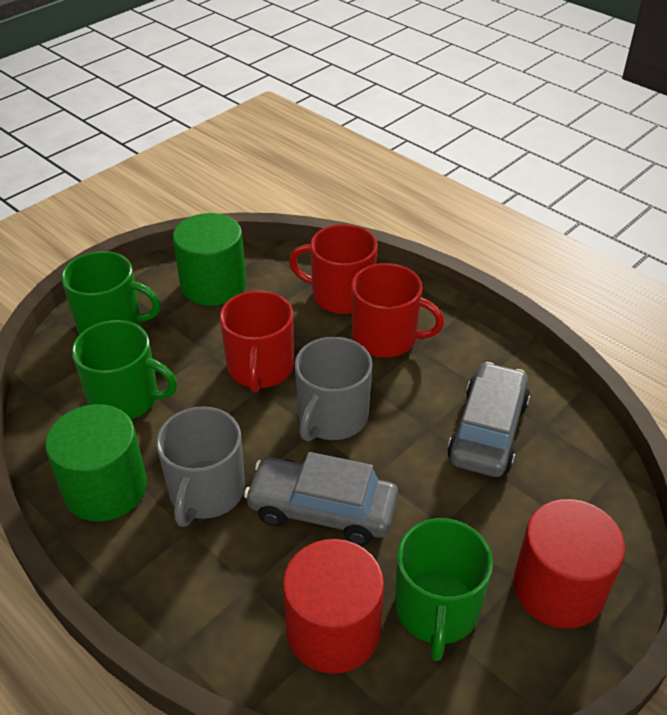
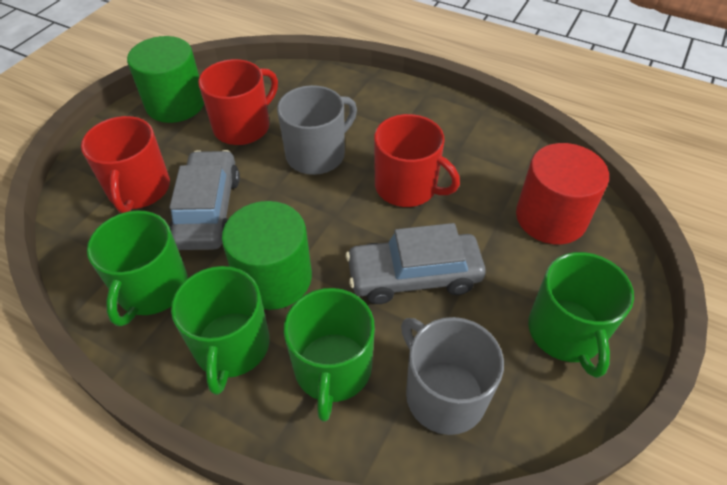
green mug: [61,251,161,335] [72,320,177,419] [395,518,493,661] = 3 -> [87,210,188,326] [171,266,270,395] [284,288,375,422] [528,252,634,378] = 4
red cylinder: [283,539,384,674] [513,499,625,628] = 2 -> [516,143,609,245] = 1

